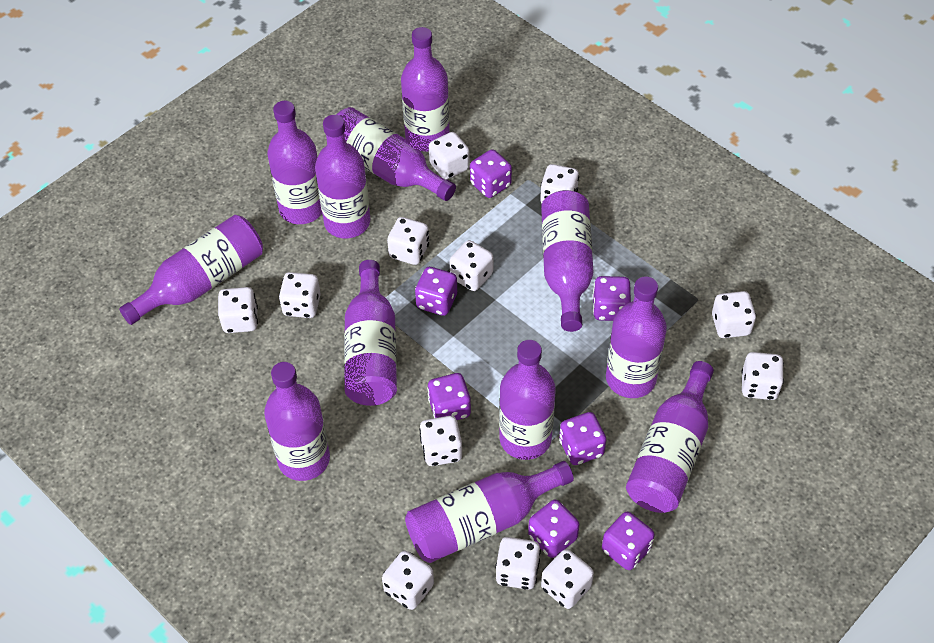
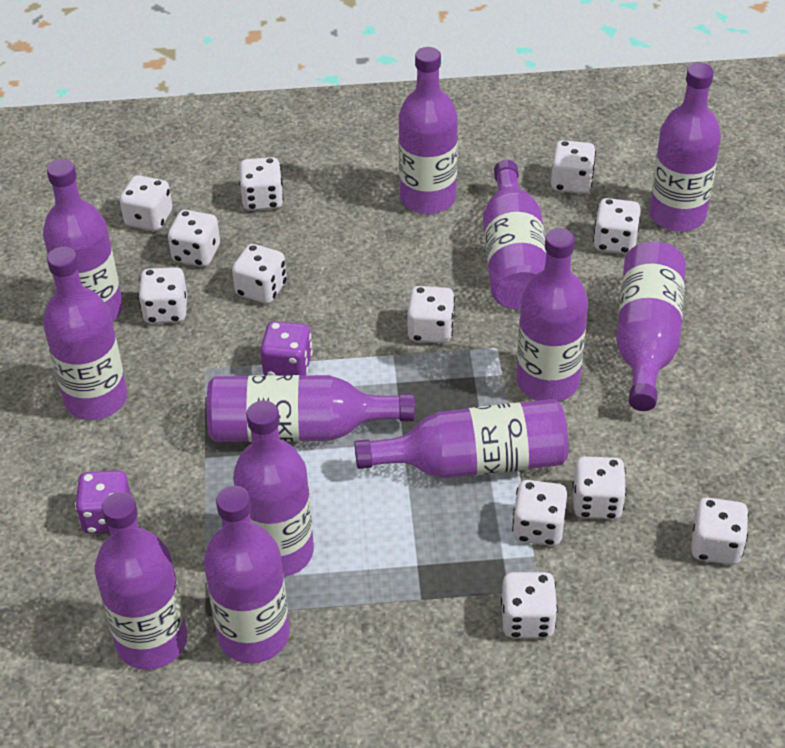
purple dice: [415,267,457,316] [427,373,471,420] [470,149,512,198] [528,500,580,558] [559,412,606,465] [593,276,631,321] [602,512,655,570] = 7 -> [75,470,131,534] [260,321,313,376] = 2

